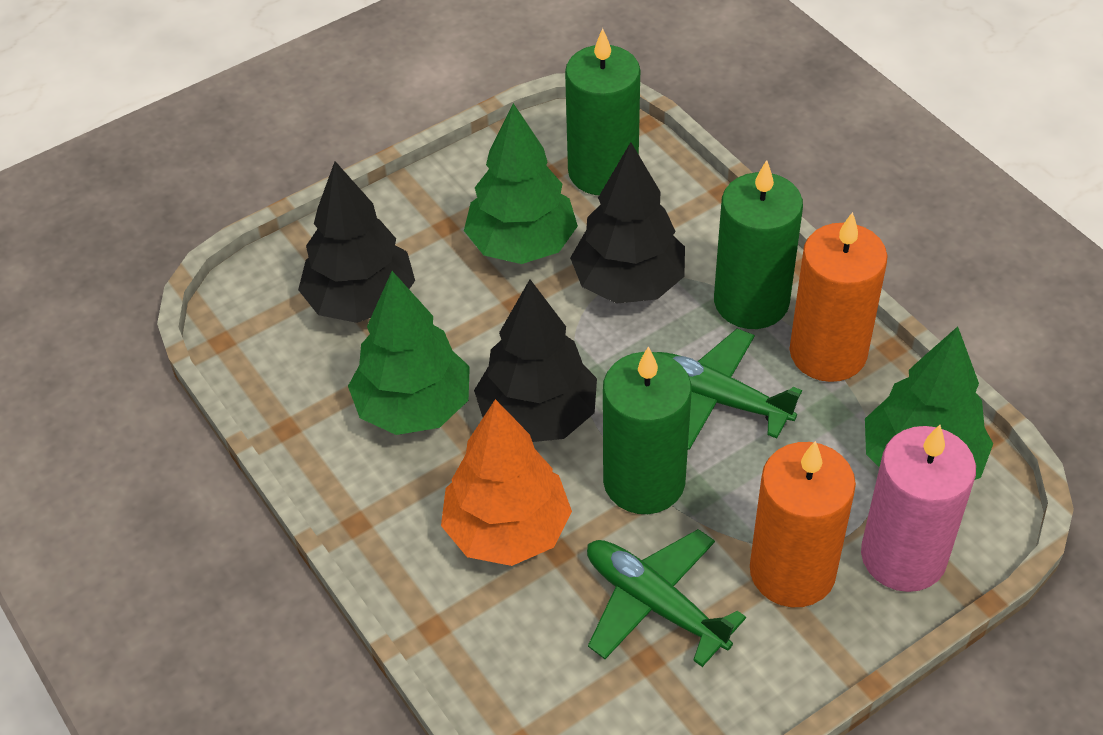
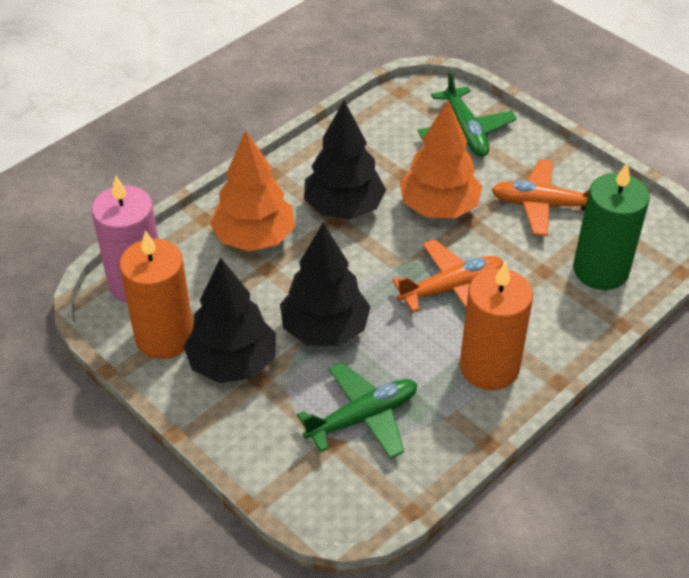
green candle: [565,28,640,195] [603,346,692,514] [714,160,803,329] = 3 -> [573,163,650,290] = 1
green tree: [348,271,470,435] [464,103,578,264] [865,327,993,480] = 3 -> none = 0
orange plane: none = 0 -> [392,239,504,312] [491,159,589,236] = 2
orange tree: [441,399,572,566] = 1 -> [210,130,295,251] [400,100,482,218] = 2

